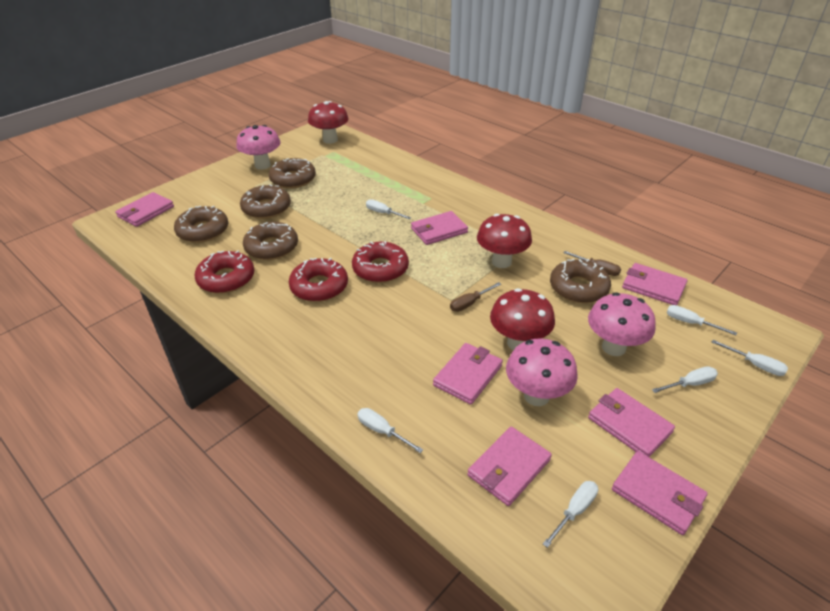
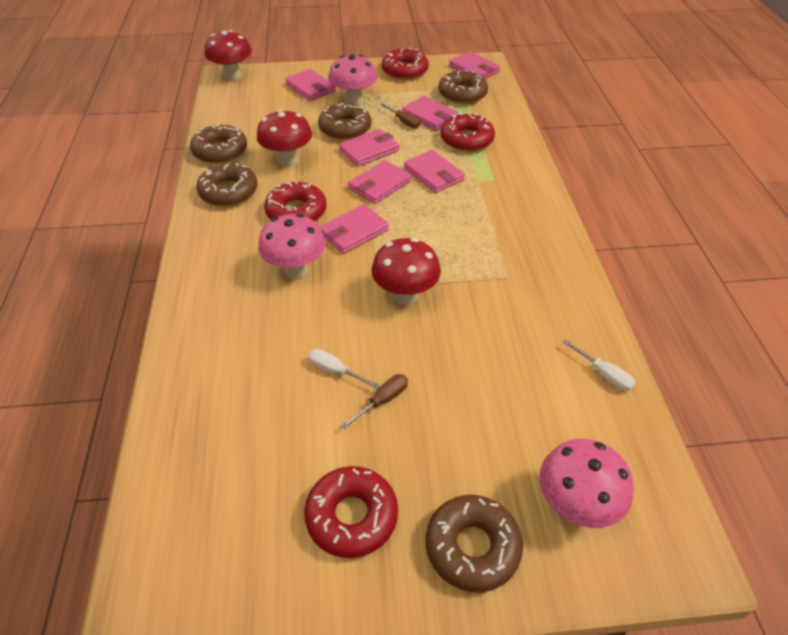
red donut: [195,251,255,294] [289,258,348,302] [352,241,409,283] = 3 -> [264,180,327,222] [304,466,398,558] [382,48,429,80] [440,113,495,152] = 4
white screwdriver: [357,408,423,453] [366,199,411,219] [543,481,598,548] [652,366,718,393] [667,305,737,335] [712,340,788,376] = 6 -> [308,349,380,389] [563,339,635,391] = 2

